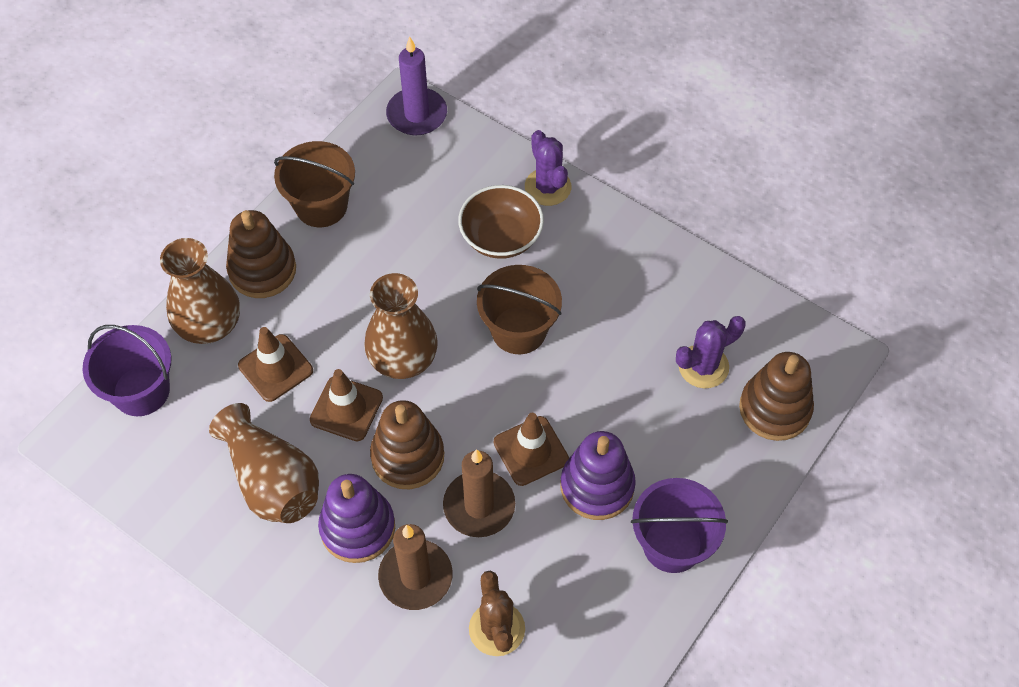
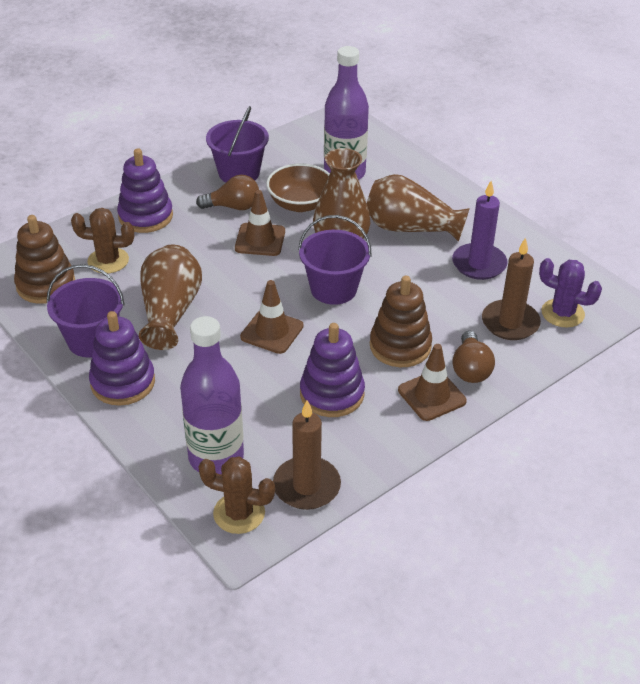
brown bucket: [274,141,355,227] [477,265,562,354] = 2 -> none = 0
brown cactus: [469,571,525,656] = 1 -> [71,208,134,274] [199,456,275,534] = 2
brown light bulb: none = 0 -> [196,175,259,210] [452,331,495,383] = 2
brown stacking toy: [226,210,296,298] [370,400,444,489] [739,352,814,441] = 3 -> [14,215,75,304] [370,276,432,367] = 2
purple bottle: none = 0 -> [180,316,244,475] [324,46,369,180] = 2
purple bucket: [82,325,171,416] [631,478,728,573] = 2 -> [47,264,125,358] [206,106,269,182] [298,215,372,305] = 3
purple cactus: [525,130,571,206] [676,316,746,389] = 2 -> [539,258,602,328] = 1
purple stacking toy: [318,474,395,563] [561,431,636,520] = 2 -> [89,311,155,406] [117,148,173,233] [300,323,365,417] = 3

